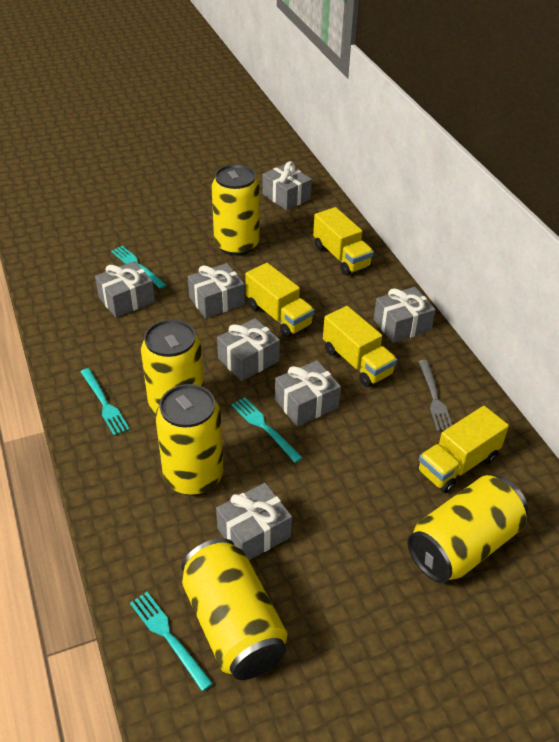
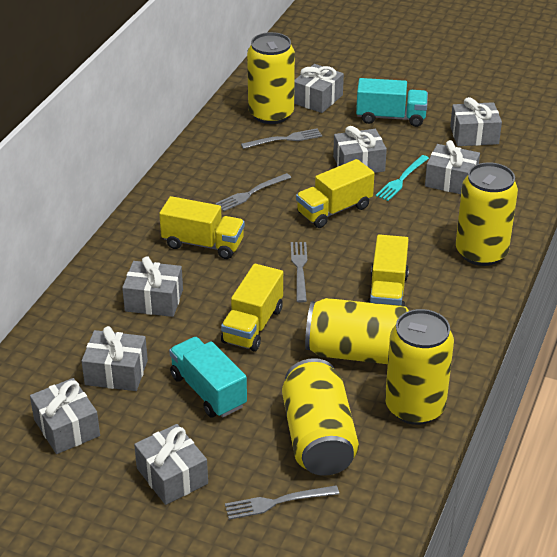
grey fork: [419,360,452,431] = 1 -> [215,173,291,211] [225,485,339,520] [241,128,322,149] [291,242,307,303] = 4
grey gift: [95,261,155,318] [188,263,245,318] [216,483,292,560] [217,318,280,381] [263,161,312,211] [275,361,341,426] [374,287,436,343] = 7 -> [30,378,100,454] [81,326,148,391] [122,256,183,317] [134,424,208,505] [294,64,344,113] [333,126,387,173] [425,140,480,194] [450,97,502,146] = 8
turquoise fork: [81,368,130,436] [111,246,166,288] [130,592,213,691] [231,397,303,463] = 4 -> [375,155,429,201] = 1
turquoise truck: none = 0 -> [169,337,247,418] [356,78,428,127] = 2

